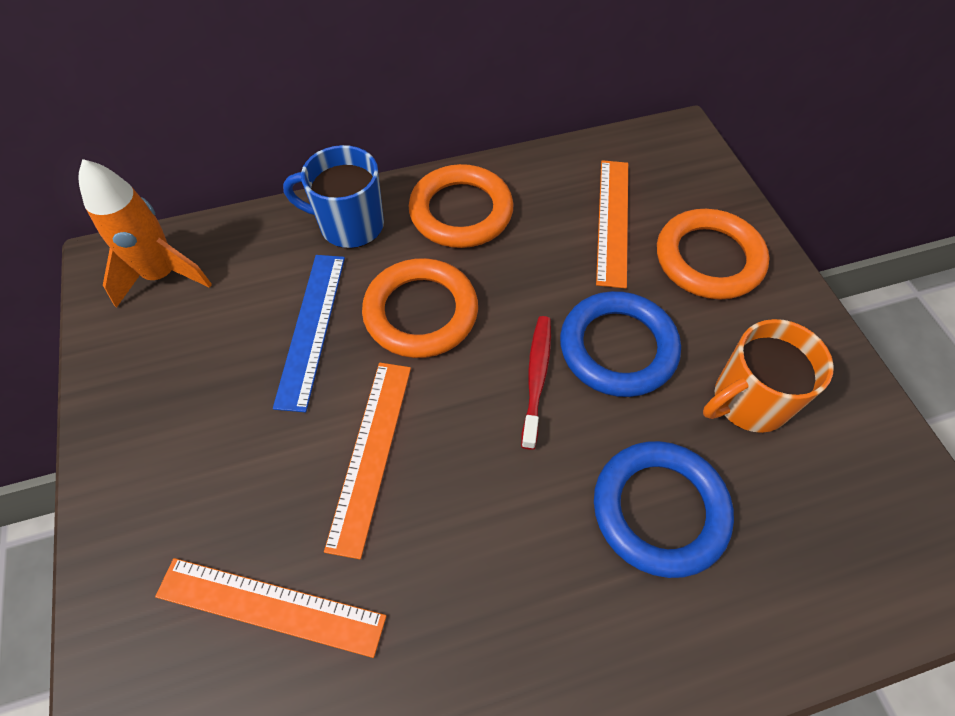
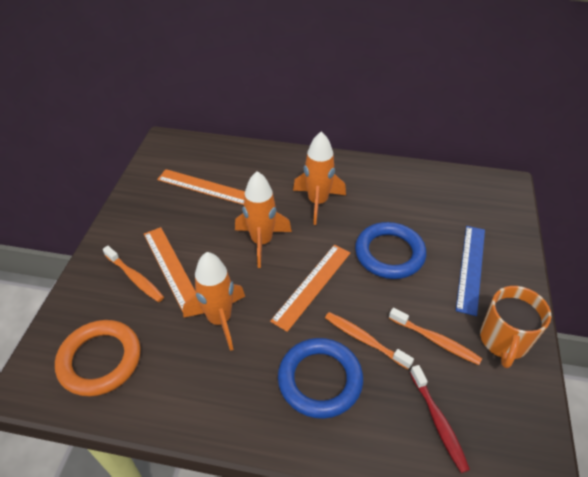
blue mug: [283,145,384,248] = 1 -> none = 0
orange ring: [362,258,478,358] [409,164,514,248] [657,209,769,300] = 3 -> [55,320,141,396] = 1
orange rocket: [78,159,212,308] = 1 -> [183,252,245,351] [235,171,292,268] [293,131,346,225] = 3
orange toothbrush: none = 0 -> [103,246,164,302] [325,312,414,369] [389,308,482,365] = 3

